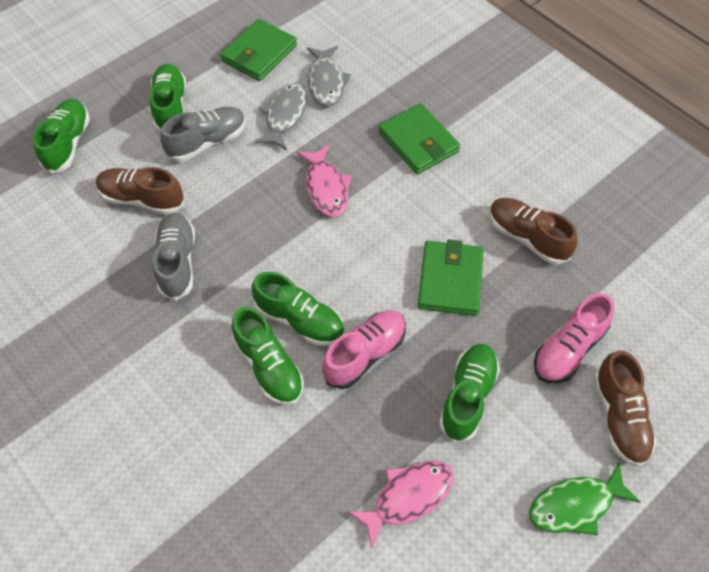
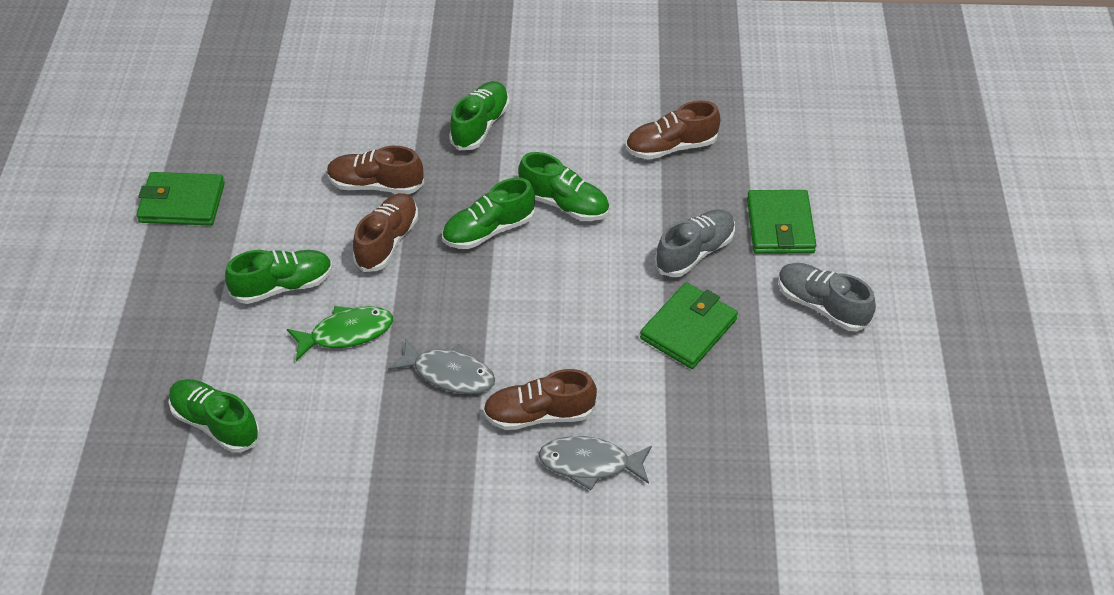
brown shoe: [96,167,184,215] [489,198,578,265] [594,351,657,467] = 3 -> [327,146,424,194] [353,193,418,272] [483,369,597,430] [626,101,721,160] = 4
pink fish: [297,145,352,217] [347,461,454,548] = 2 -> none = 0
pink shoe: [322,310,406,389] [534,293,614,383] = 2 -> none = 0

